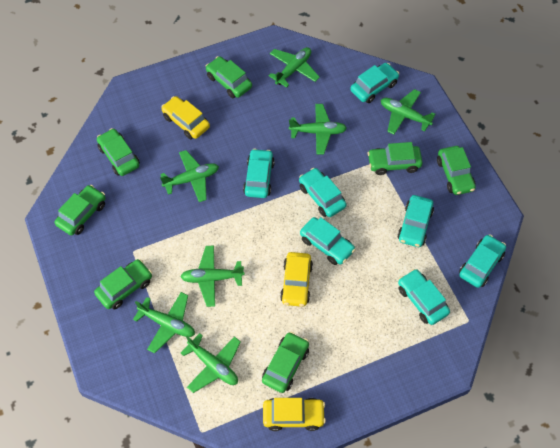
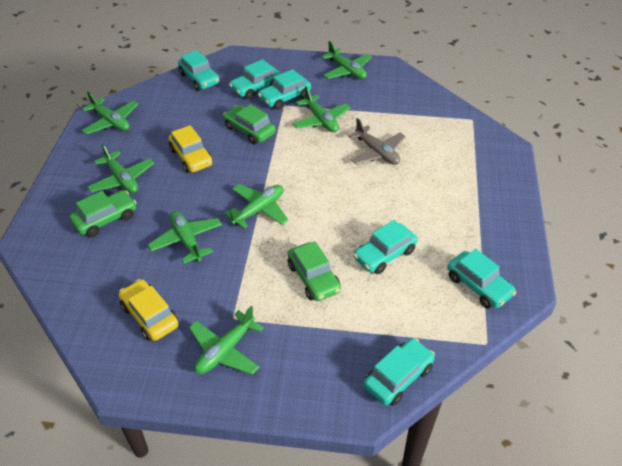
green car: [55,185,105,235] [94,259,152,309] [97,128,140,176] [206,56,252,98] [262,332,309,393] [368,142,423,175] [437,146,476,195] = 7 -> [69,190,136,237] [223,104,276,145] [288,241,341,301] = 3
grey plane: none = 0 -> [348,118,406,165] = 1
turquoise car: [243,148,275,198] [299,168,347,217] [300,217,356,265] [350,63,399,103] [398,195,434,247] [398,269,450,325] [459,234,506,288] = 7 -> [178,50,220,91] [229,59,281,99] [258,69,311,110] [353,220,418,274] [364,338,435,406] [447,249,517,309] = 6
yellow car: [161,96,210,139] [263,398,326,431] [280,252,313,307] = 3 -> [119,279,179,341] [169,125,213,173] = 2

